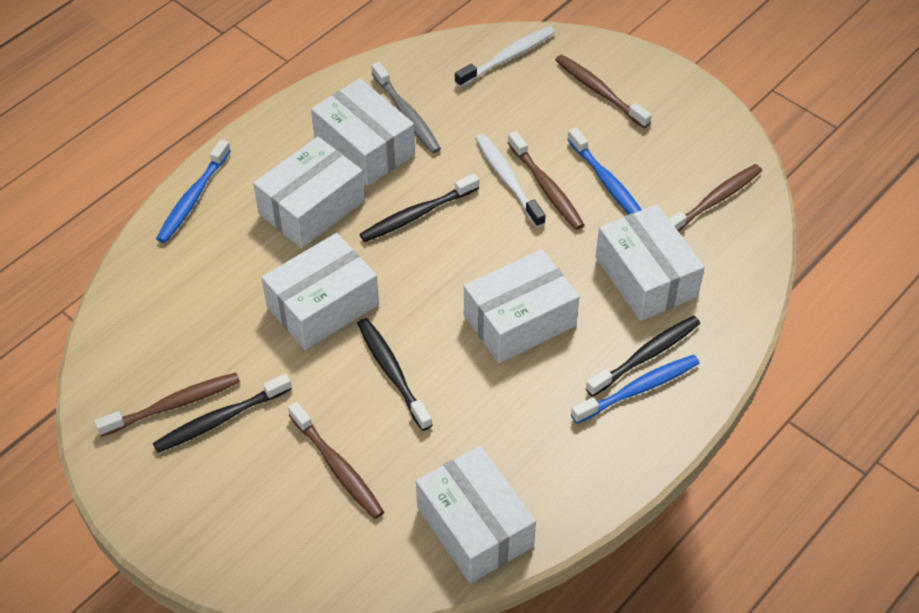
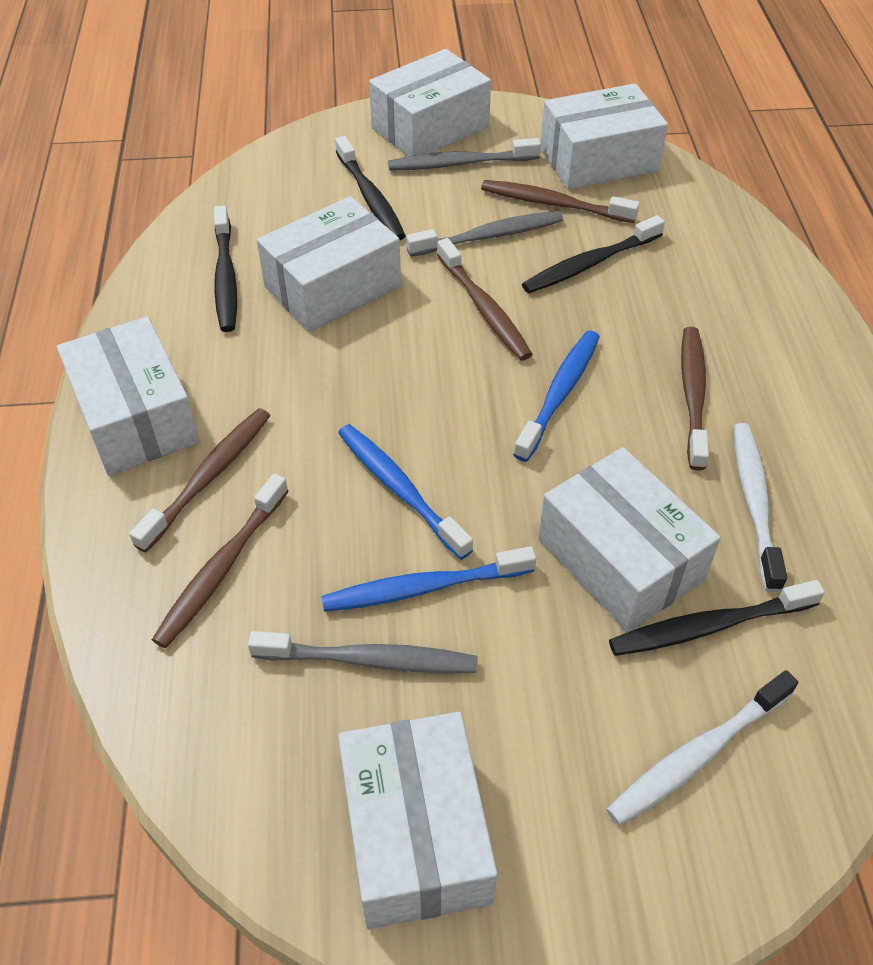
grey toothbrush: [371,62,441,153] = 1 -> [248,631,478,673] [388,138,541,171] [406,211,563,257] = 3

